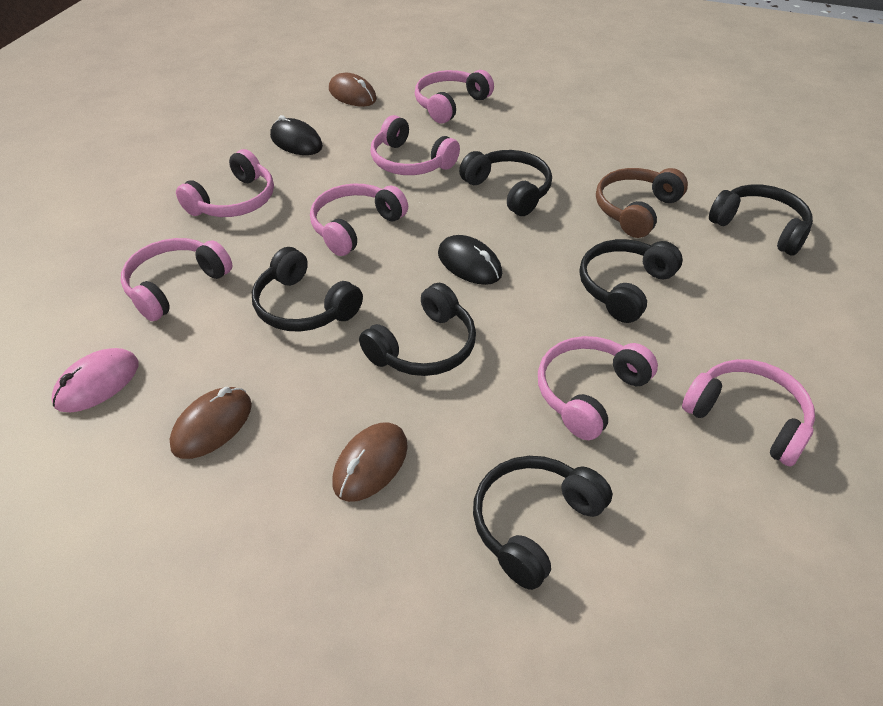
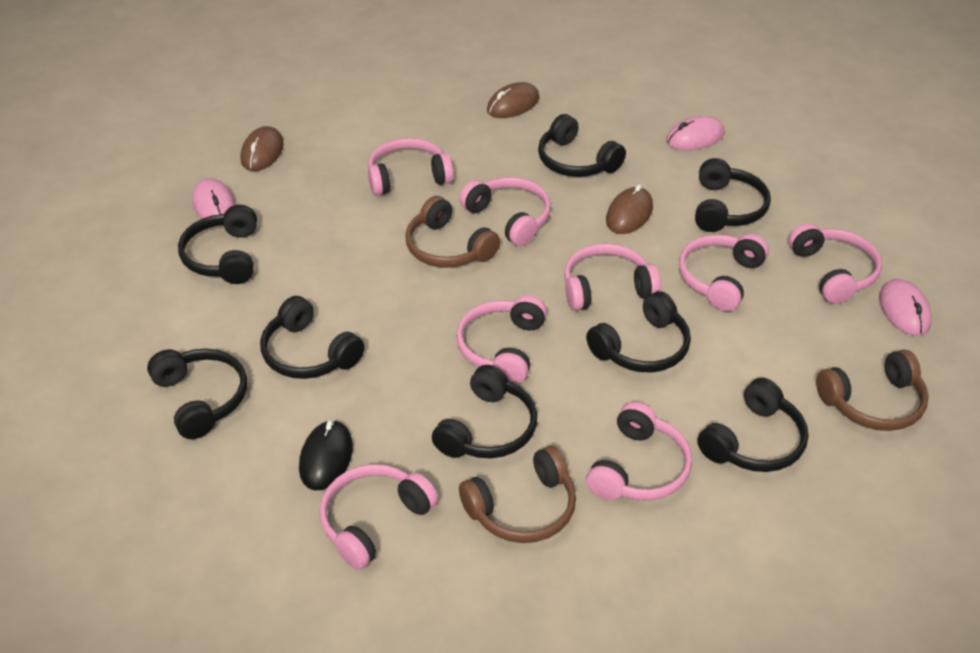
black headphones: [252,247,363,332] [359,283,476,376] [459,150,552,216] [473,456,612,590] [580,239,683,323] [709,184,813,256] = 6 -> [147,348,247,439] [178,205,257,284] [260,296,364,379] [432,365,537,458] [538,114,626,177] [586,291,691,372] [695,158,771,232] [697,378,809,472] = 8
black mouse: [270,115,323,155] [438,235,502,285] = 2 -> [299,420,353,490] = 1
brown headphones: [596,168,688,238] = 1 -> [405,196,500,268] [459,446,576,543] [816,349,929,431] = 3
pink headphones: [121,238,233,321] [176,149,274,217] [310,184,408,256] [370,115,460,175] [415,70,494,123] [538,336,658,440] [682,359,815,466] = 7 -> [319,464,438,570] [368,138,454,196] [456,295,547,384] [460,177,551,246] [564,243,661,311] [586,402,692,501] [679,234,769,311] [789,223,882,304] = 8
pink mouse: [51,348,138,413] = 1 -> [192,178,236,219] [666,116,724,150] [879,279,932,336] = 3

